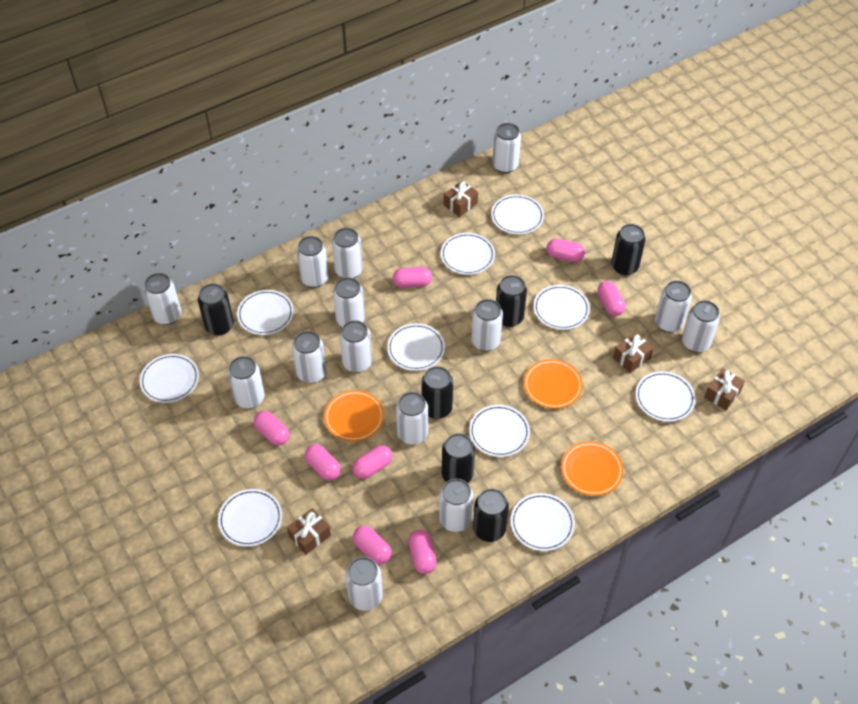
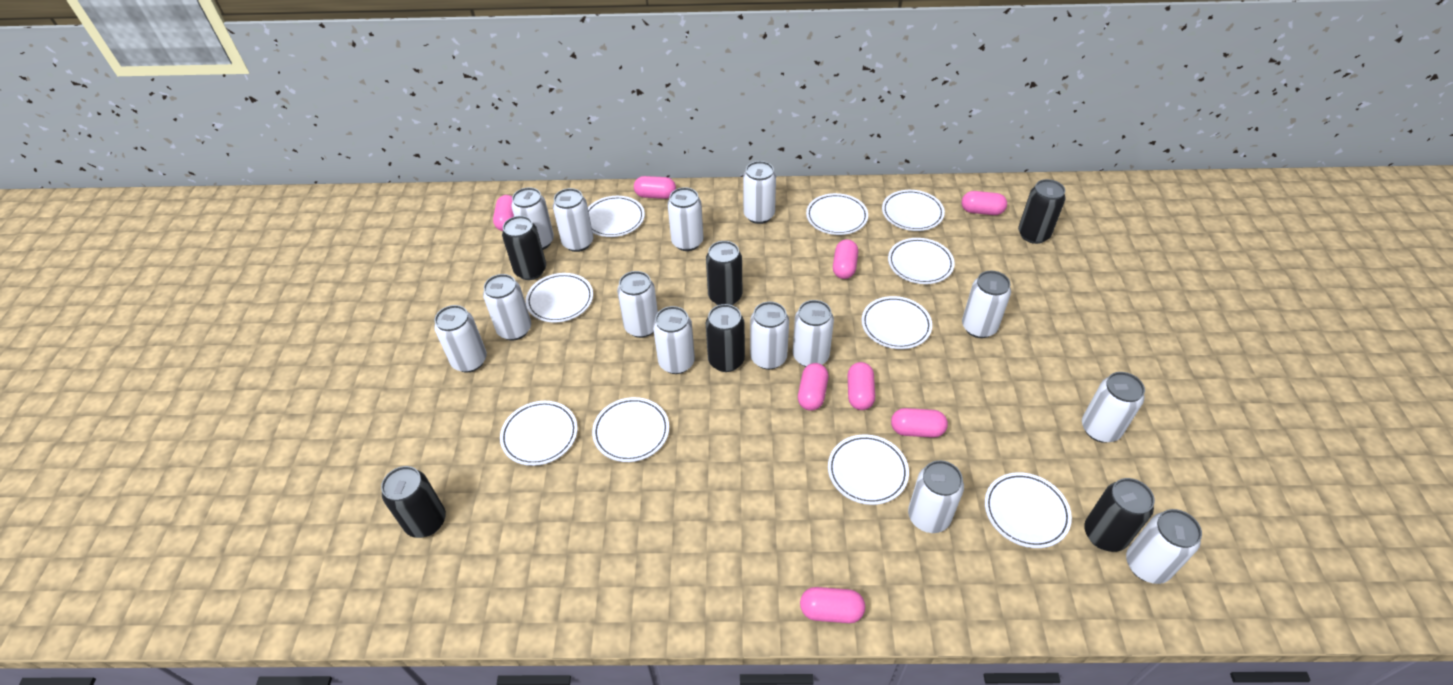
brown gift: [287,508,331,555] [444,181,478,217] [613,333,653,373] [704,368,745,410] = 4 -> none = 0
orange plate: [324,390,384,442] [524,359,583,409] [561,441,623,496] = 3 -> none = 0

